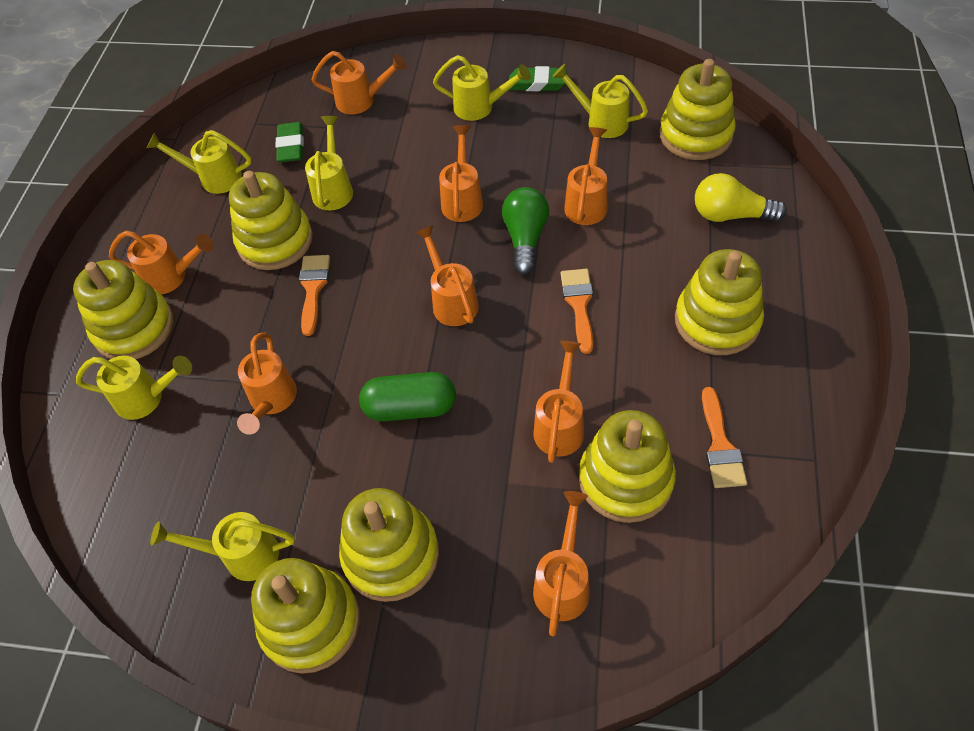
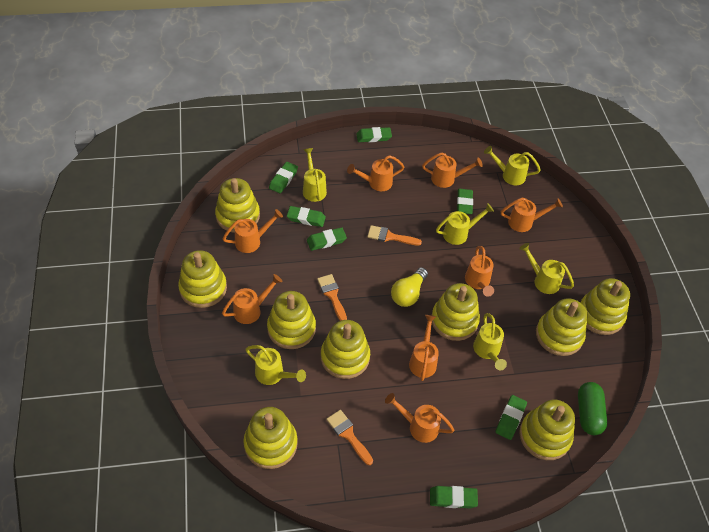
green eraser: [276,122,304,163] [509,66,567,91] = 2 -> [269,162,298,193] [287,206,326,227] [307,227,347,251] [356,127,392,142] [430,486,478,509] [457,189,473,214] [495,395,527,440] = 7
green light bulb: [502,187,549,275] = 1 -> none = 0
yellow stacking toy: [73,260,173,359] [229,171,313,270] [251,558,360,674] [339,488,439,602] [579,410,676,523] [659,59,736,160] [675,249,764,355] = 7 -> [178,250,227,308] [215,178,260,233] [243,407,298,469] [267,291,316,349] [321,320,370,379] [432,283,480,341] [519,399,575,460] [536,298,587,356] [580,278,630,335] = 9

